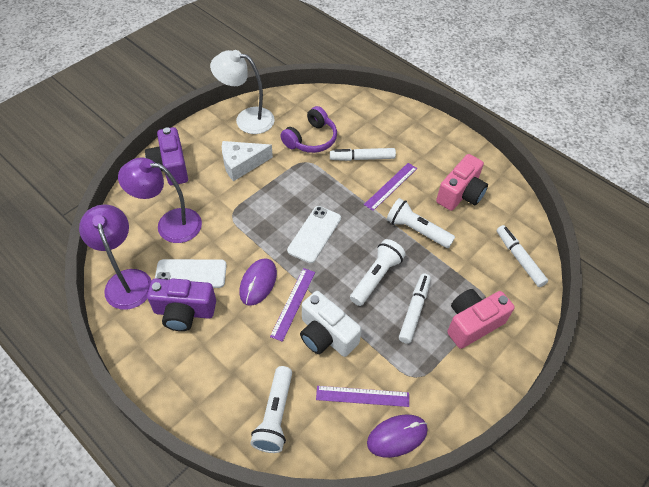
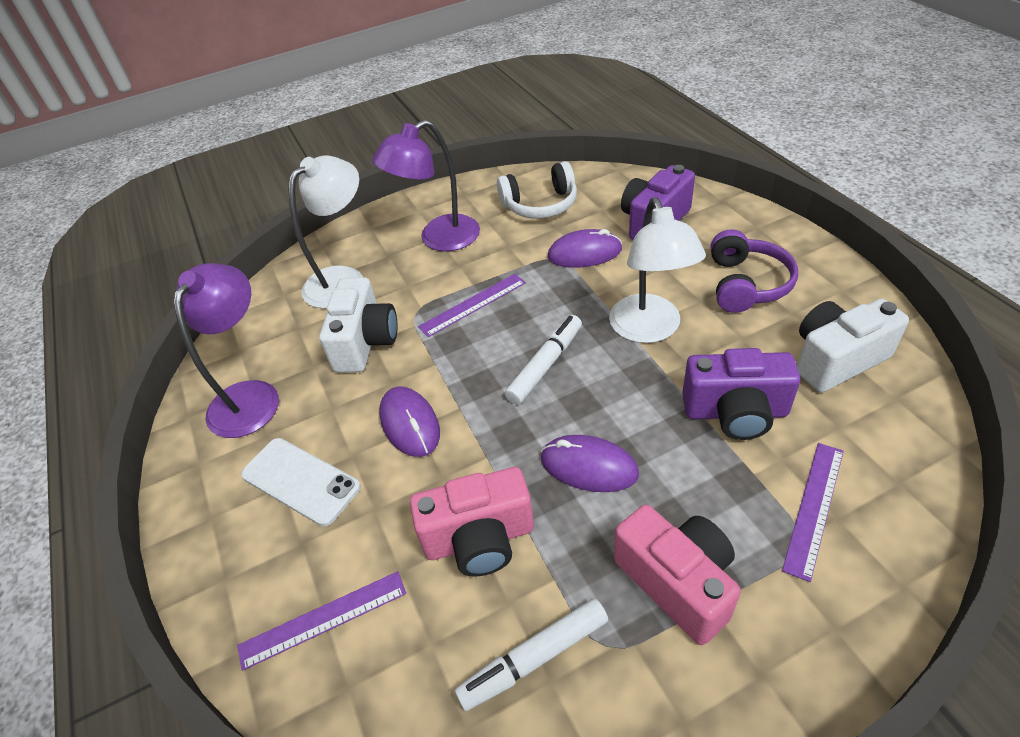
purple mouse: [239,258,277,306] [367,414,428,458] = 2 -> [379,387,440,457] [541,435,639,492] [548,229,622,268] = 3
white camera: [300,291,362,357] = 1 -> [319,277,397,373] [797,299,909,392] = 2
white cheese: [222,141,273,181] = 1 -> none = 0
white flashlight: [250,366,292,453] [350,239,406,306] [386,198,455,248] = 3 -> none = 0
white headphones: none = 0 -> [497,161,577,219] = 1
white lamp: [210,50,275,134] = 1 -> [288,155,363,309] [609,197,706,343] = 2
white marker: [330,148,396,161] [399,274,431,344] [497,225,548,287] = 3 -> [455,598,608,711] [505,315,582,405] = 2
white phone: [155,259,227,288] [287,206,341,263] = 2 -> [241,438,361,526] = 1

